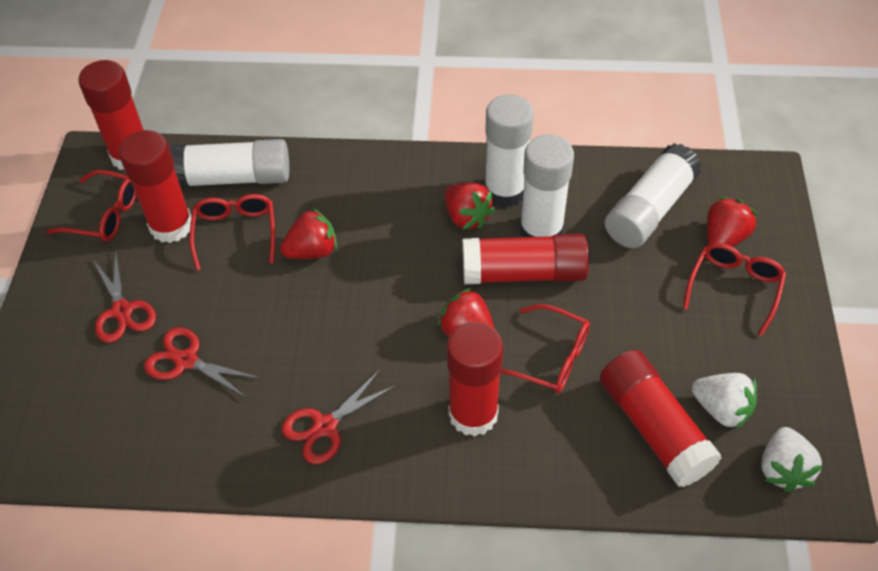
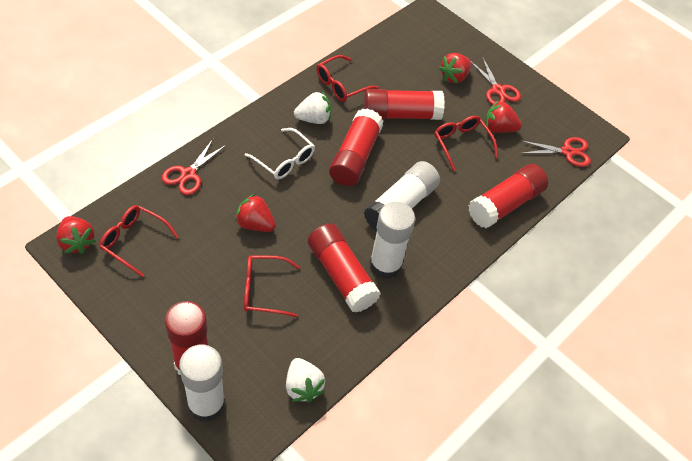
white glasses: none = 0 -> [245,128,315,179] = 1
white glue stick: [170,139,289,187] [484,94,534,207] [520,134,574,237] [605,143,702,248] = 4 -> [179,345,225,422] [364,161,440,231] [369,202,415,279] = 3

